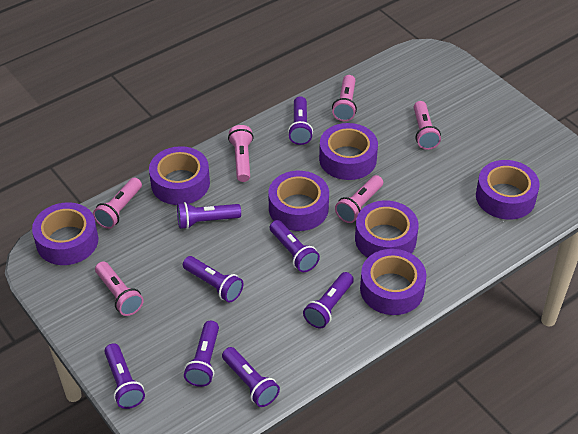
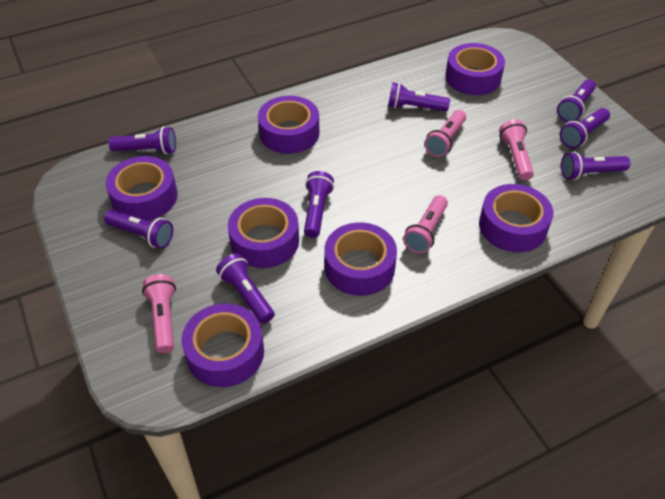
pink flashlight: [93,178,142,229] [95,261,143,316] [228,125,253,182] [332,75,357,121] [335,175,383,223] [414,101,441,150] = 6 -> [142,274,176,353] [403,195,448,254] [424,110,466,157] [499,120,534,180] = 4

